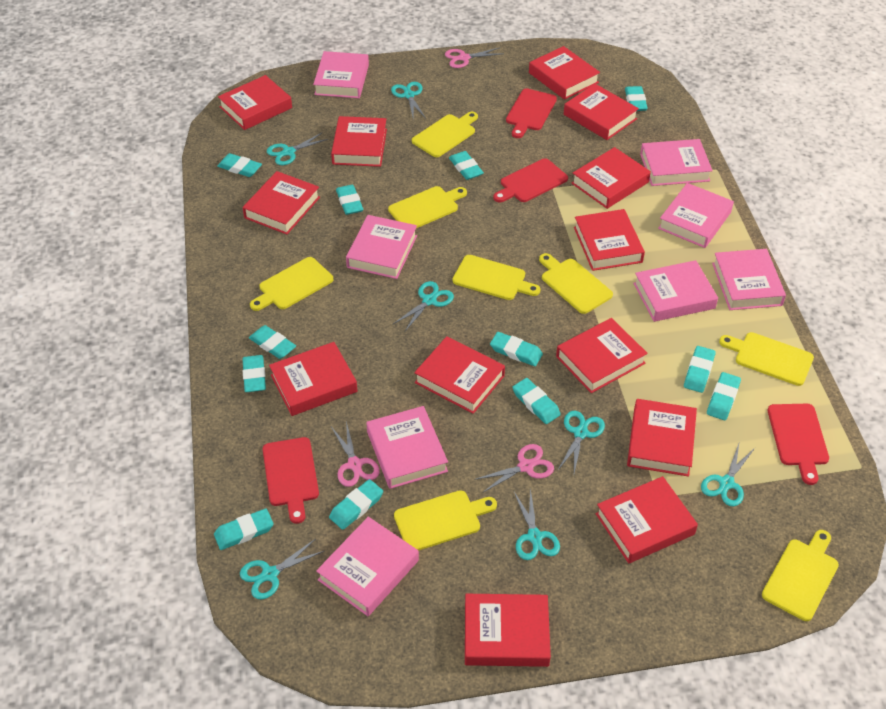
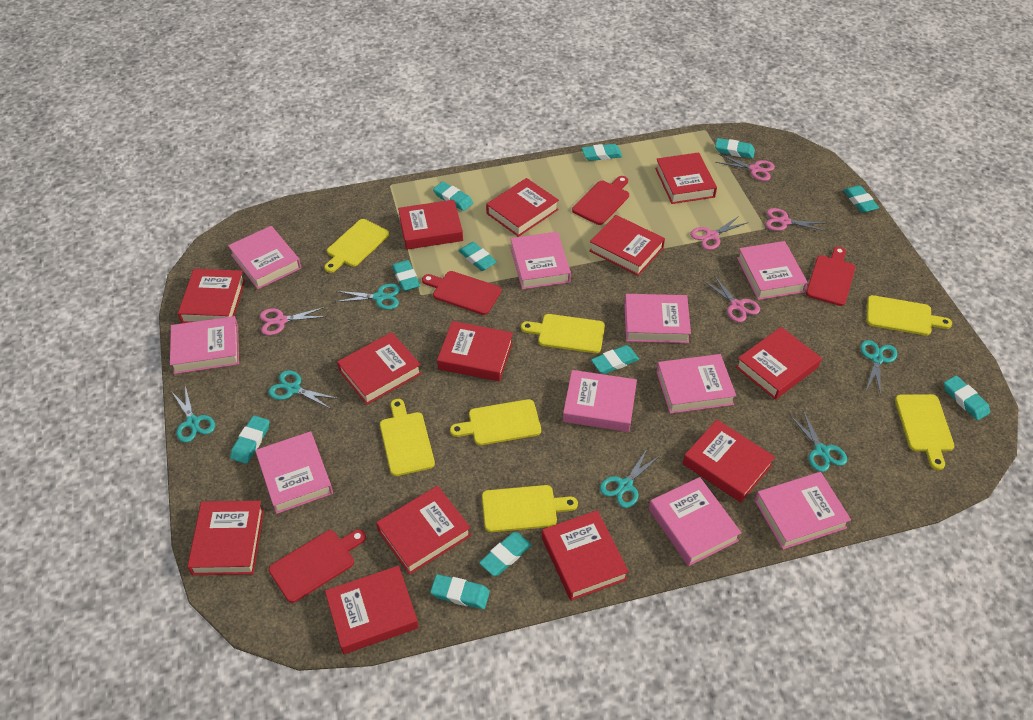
pink book: [313,51,369,98] [316,517,419,616] [346,215,417,279] [366,406,448,489] [633,260,718,322] [640,139,713,186] [658,183,734,248] [712,249,786,310] = 8 -> [170,316,239,374] [228,226,301,289] [255,431,333,514] [511,232,571,289] [563,370,637,432] [624,294,691,343] [649,477,741,566] [656,354,736,414] [737,241,808,300] [755,472,851,549] = 10
pink scissors: [331,421,380,487] [445,47,501,68] [474,444,554,493] = 3 -> [260,307,327,335] [690,216,748,250] [704,275,760,322] [715,154,775,181] [766,208,827,232] = 5
turquoise eraser: [214,509,274,550] [217,153,262,177] [243,355,266,392] [249,325,296,359] [329,479,383,530] [336,184,363,215] [449,151,484,180] [490,332,543,366] [512,378,561,424] [625,86,648,111] [684,346,716,393] [707,372,741,420] = 12 -> [230,415,270,464] [392,260,420,291] [430,574,490,609] [433,181,473,211] [458,242,497,271] [479,532,531,576] [582,144,622,161] [591,345,639,374] [715,138,755,159] [843,185,879,213] [944,376,990,420] = 11
turquoise scissors: [240,539,324,600] [267,133,328,165] [391,82,426,118] [393,281,454,331] [514,488,560,560] [558,411,605,473] [701,444,755,506] = 7 -> [171,385,215,442] [268,370,339,409] [335,283,400,310] [600,449,661,508] [790,410,847,472] [860,340,897,396] = 6
yellow cutting board: [250,257,333,311] [388,186,467,228] [394,490,497,551] [412,112,478,157] [452,255,540,300] [539,253,613,314] [719,332,814,386] [762,530,839,621] = 8 -> [324,219,389,273] [380,399,435,476] [450,399,541,445] [482,485,578,532] [521,314,605,353] [867,295,952,336] [895,394,954,470] = 7

